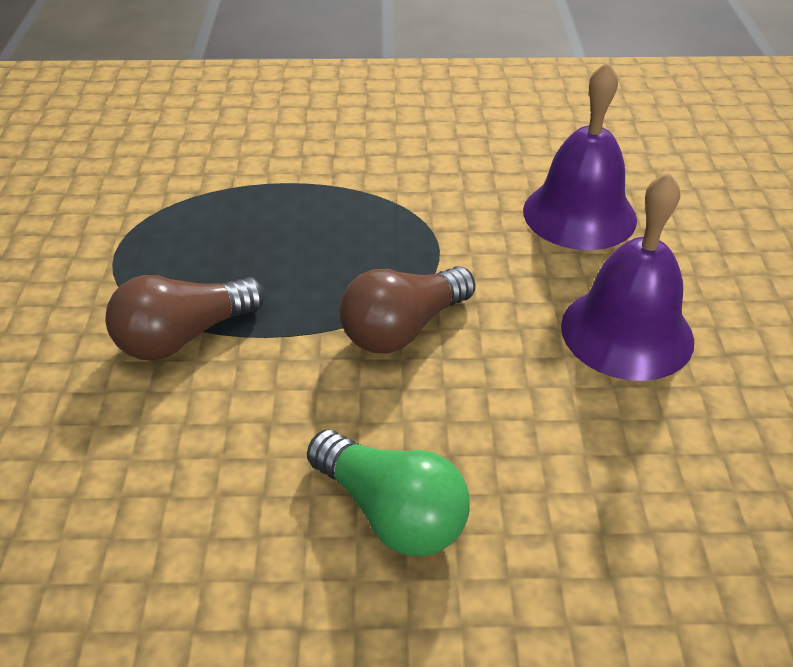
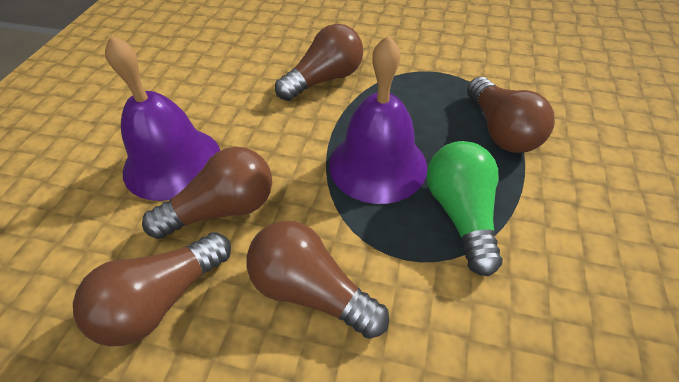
brown light bulb: [106,275,265,361] [340,266,476,353] = 2 -> [73,232,231,346] [142,147,272,239] [247,221,389,339] [275,24,363,101] [467,77,555,153] = 5

